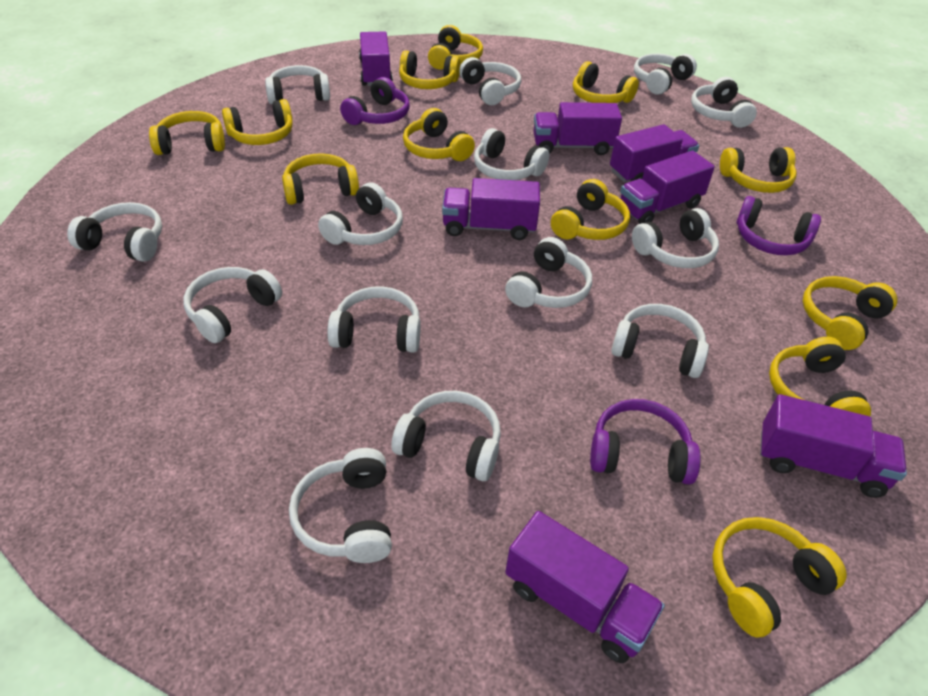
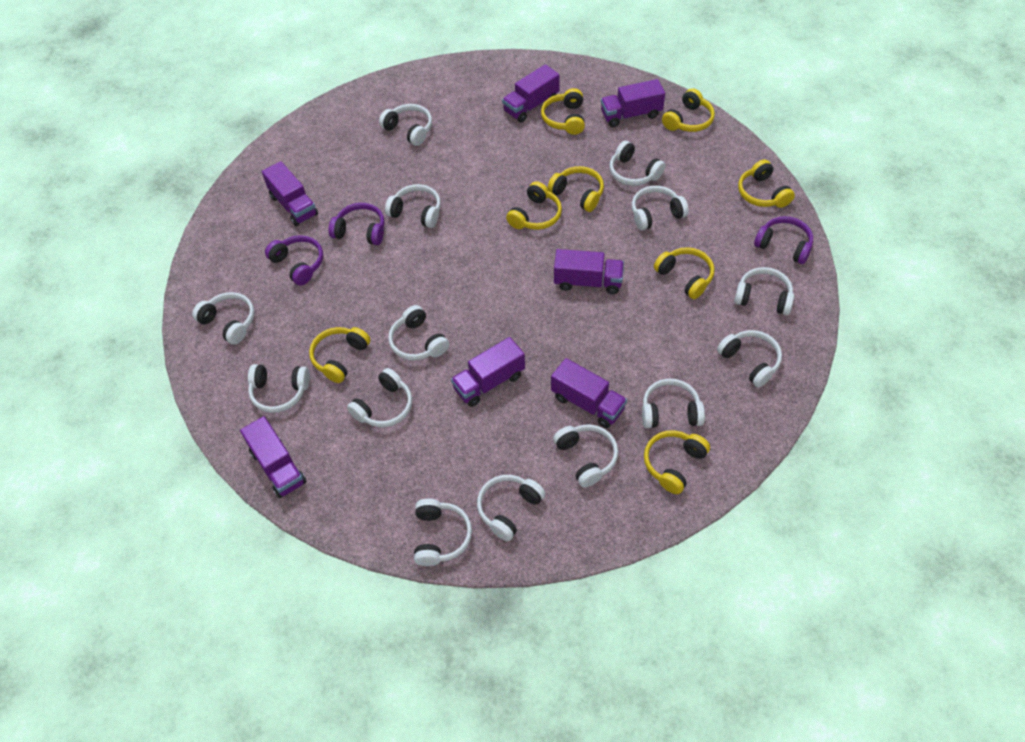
yellow headphones: [149,111,225,155] [222,99,293,145] [282,153,359,205] [399,50,460,89] [403,108,475,161] [428,25,483,69] [551,179,630,240] [573,61,639,103] [712,517,847,638] [720,147,796,193] [769,337,871,416] [803,276,897,350] = 12 -> [309,327,371,383] [506,181,562,230] [541,88,585,135] [548,166,604,212] [644,430,710,494] [654,247,715,299] [662,88,715,132] [738,159,795,208] = 8

